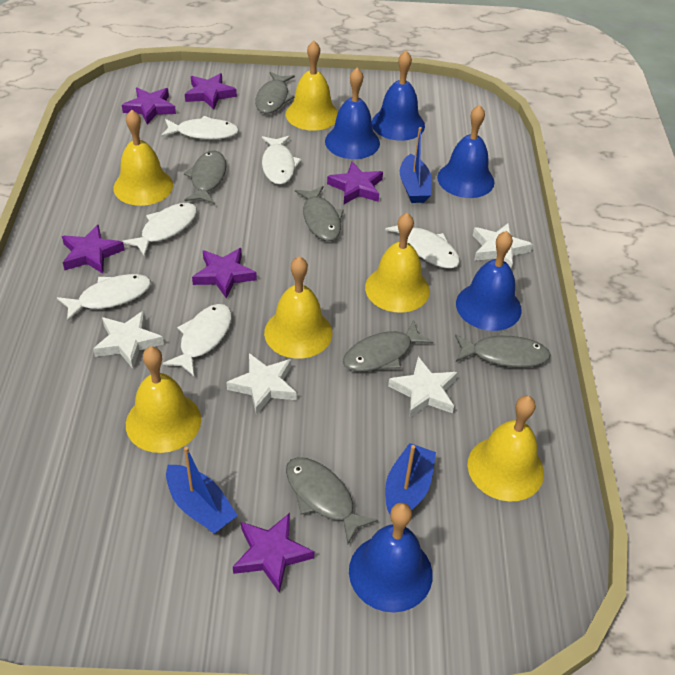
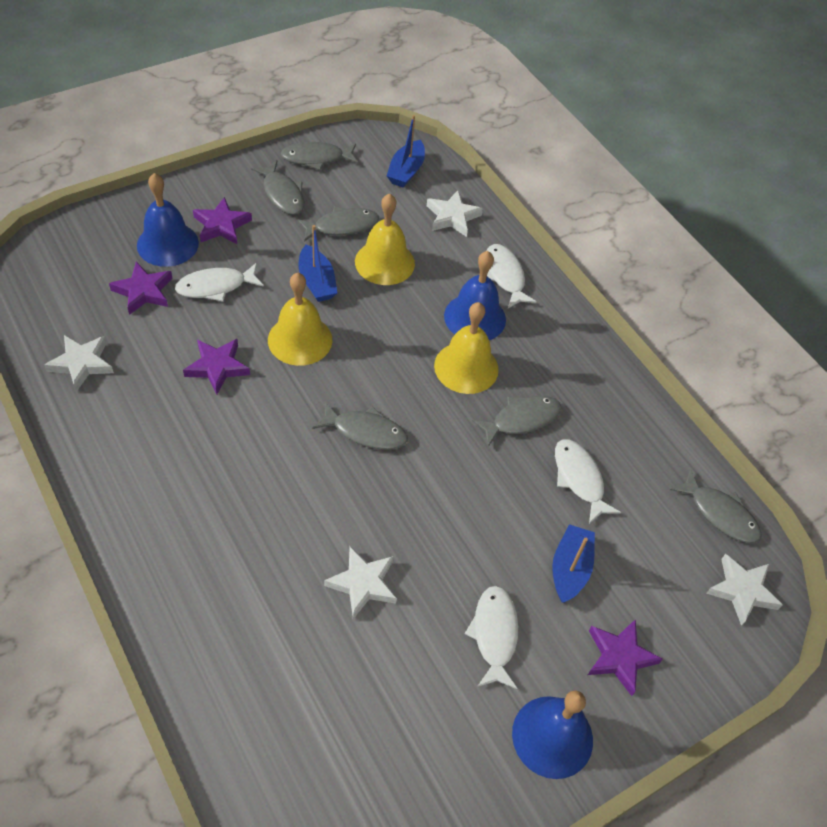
blue bell: [325,68,380,159] [349,503,433,612] [372,51,425,141] [437,105,495,198] [456,231,522,331] = 5 -> [137,173,199,267] [444,251,506,340] [512,690,593,779] = 3
purple star: [62,224,124,274] [122,87,176,124] [185,73,237,110] [192,248,257,299] [233,513,314,593] [327,162,383,204] = 6 -> [109,262,172,315] [183,339,250,395] [193,197,252,244] [588,619,663,696] = 4
white fish: [57,274,151,322] [122,203,197,257] [161,116,239,140] [162,304,232,376] [262,136,301,184] [385,226,460,269] = 6 -> [175,263,264,302] [465,586,519,689] [486,244,537,308] [555,439,621,524] = 4
yellow bell: [113,110,173,206] [126,346,201,453] [264,256,332,359] [286,41,338,131] [365,213,430,313] [468,396,544,502] = 6 -> [268,273,332,366] [355,193,415,285] [434,302,499,394] = 3

